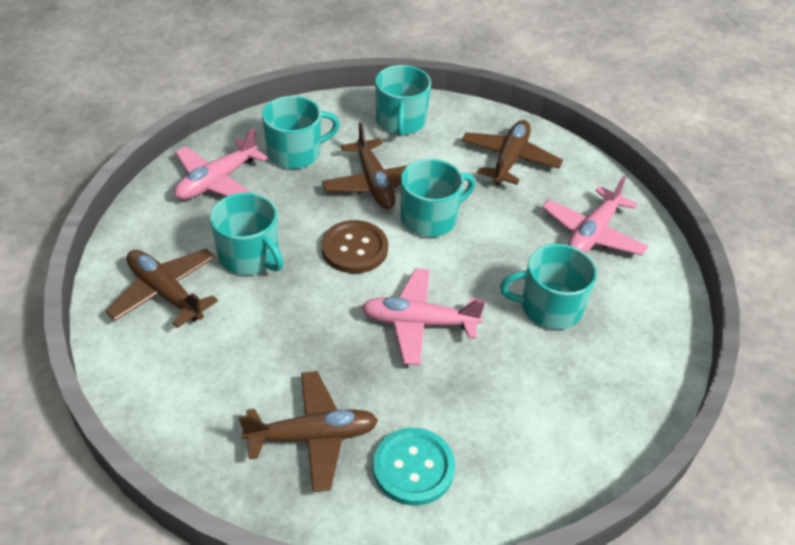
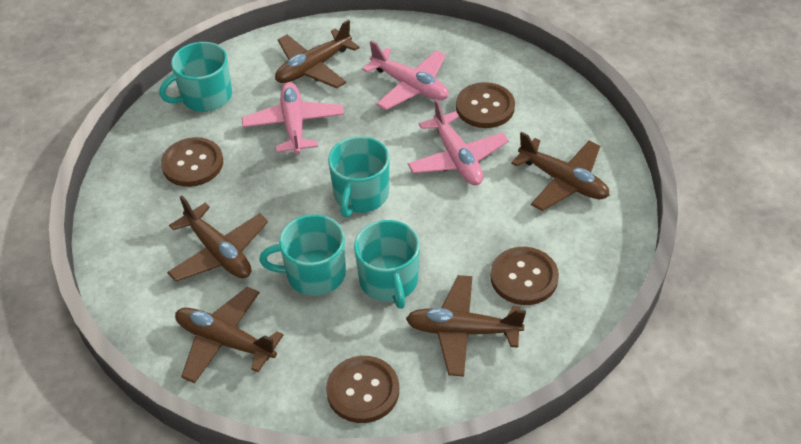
brown button: [321,220,388,273] = 1 -> [161,137,223,187] [326,356,399,423] [456,82,515,128] [490,247,559,305] = 4
brown plane: [105,249,218,328] [239,371,378,492] [322,122,408,209] [461,120,563,185] = 4 -> [167,196,268,282] [175,287,284,384] [275,20,360,88] [406,275,526,377] [511,132,610,211] = 5
turquoise button: [373,428,455,505] = 1 -> none = 0
turquoise mug: [210,192,284,275] [262,96,340,169] [375,65,431,136] [401,159,475,237] [500,244,597,330] = 5 -> [159,42,232,112] [259,214,346,296] [328,136,389,217] [354,220,420,309] = 4

